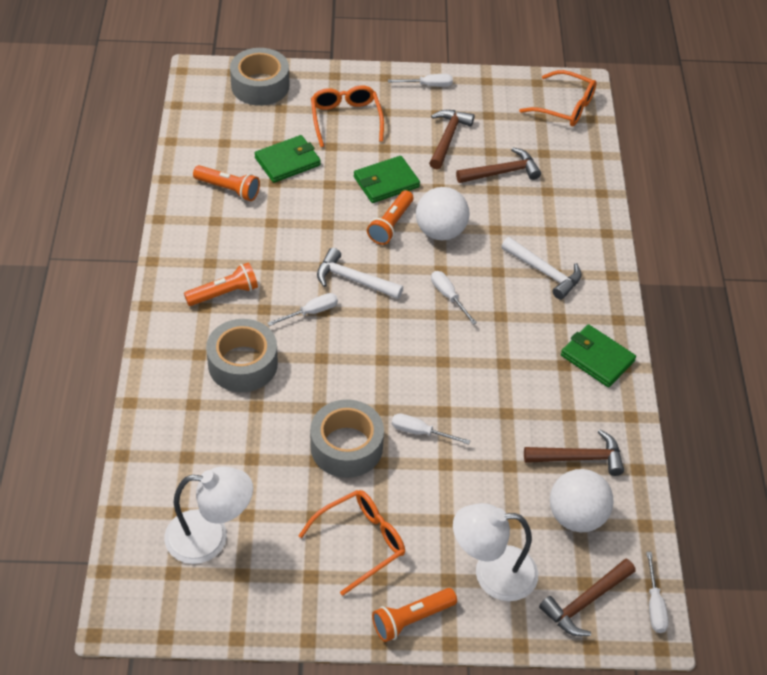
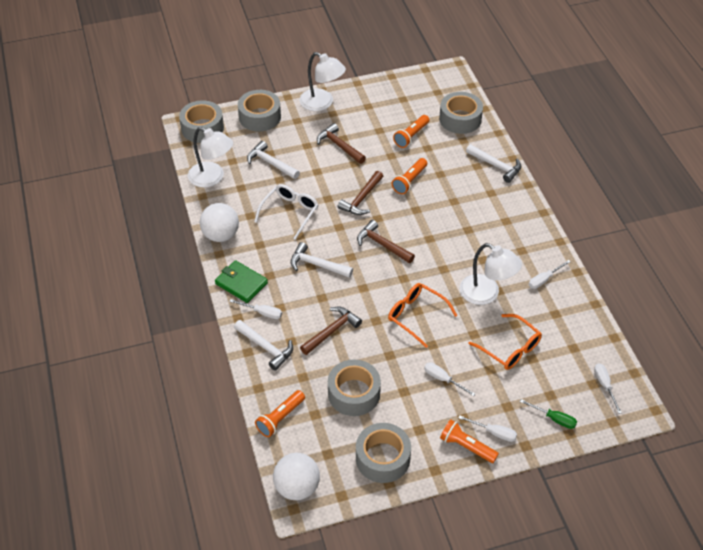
green screwdriver: none = 0 -> [520,399,577,429] = 1
green wallet: [255,135,321,183] [354,156,420,203] [561,324,636,387] = 3 -> [215,260,268,303] = 1
grey tape: [206,319,278,392] [230,48,289,106] [310,399,384,478] = 3 -> [179,100,224,143] [238,90,281,132] [328,360,381,416] [356,423,411,483] [439,92,483,134] = 5
orange glasses: [298,490,405,596] [311,86,384,147] [519,70,597,126] = 3 -> [388,283,458,348] [469,314,542,370] = 2
white glasses: none = 0 -> [254,184,318,240] = 1
white hammer: [317,248,403,299] [501,237,582,300] = 2 -> [234,320,293,371] [247,141,300,179] [291,242,353,278] [466,144,521,183] = 4
white lamp: [164,467,253,564] [453,503,538,601] = 2 -> [188,127,233,188] [299,52,346,111] [460,243,522,305] = 3

